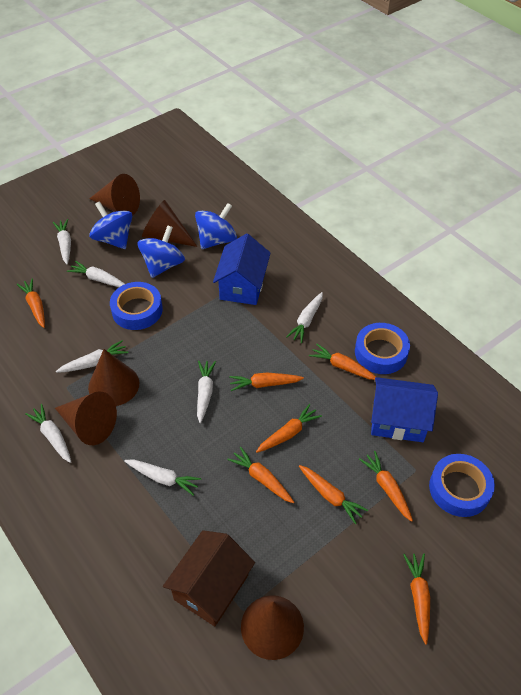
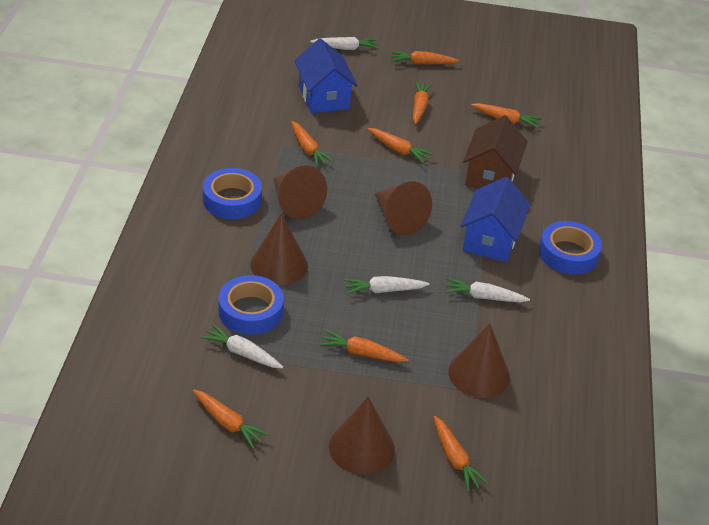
blue spinning top: [89,201,132,249] [137,225,185,278] [195,203,237,249] = 3 -> none = 0
white carrot: [25,404,71,463] [53,219,71,264] [56,340,128,373] [67,261,124,287] [124,459,201,496] [197,361,216,423] [286,292,323,343] = 7 -> [201,324,283,368] [310,37,378,50] [344,276,429,294] [445,278,530,302] = 4

